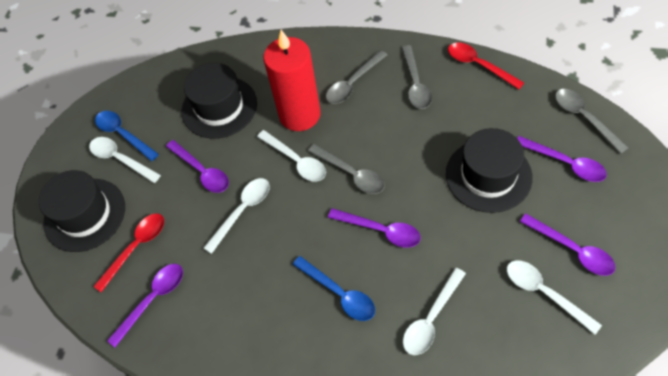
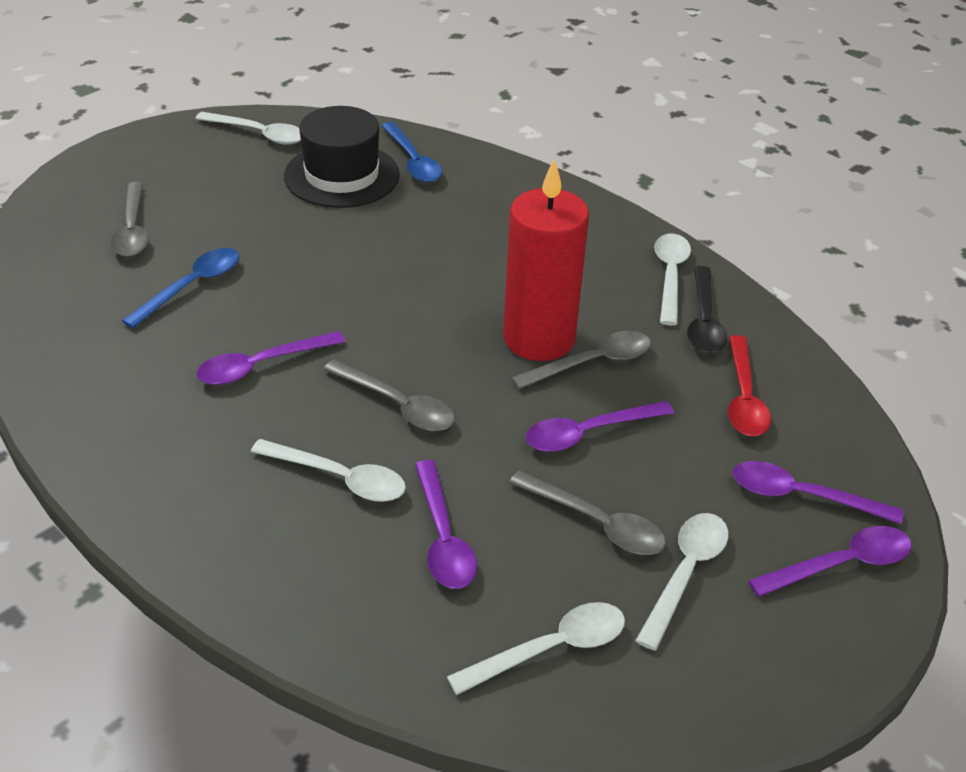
black hat: [39,170,125,252] [182,63,257,139] [446,128,533,213] = 3 -> [284,106,400,208] = 1
black spoon: none = 0 -> [687,266,727,353] = 1
red spoon: [93,214,164,292] [448,43,524,89] = 2 -> [728,335,771,436] = 1

